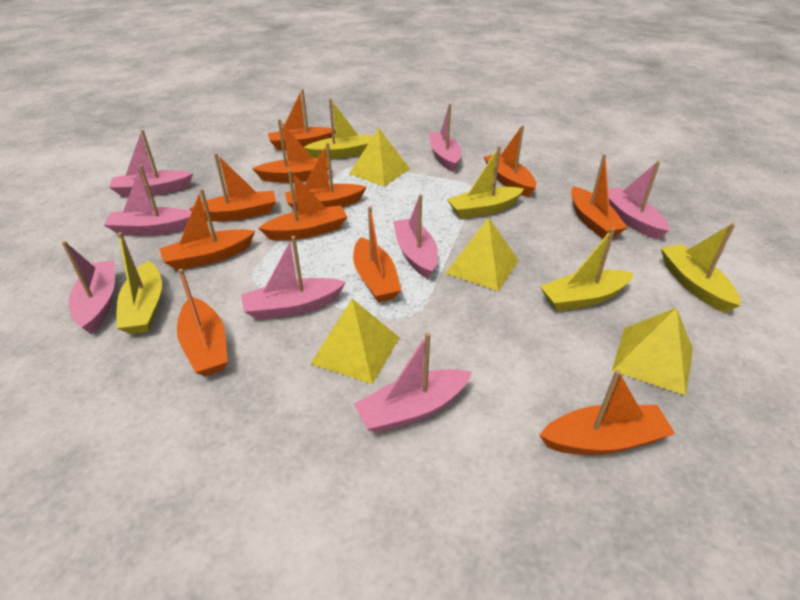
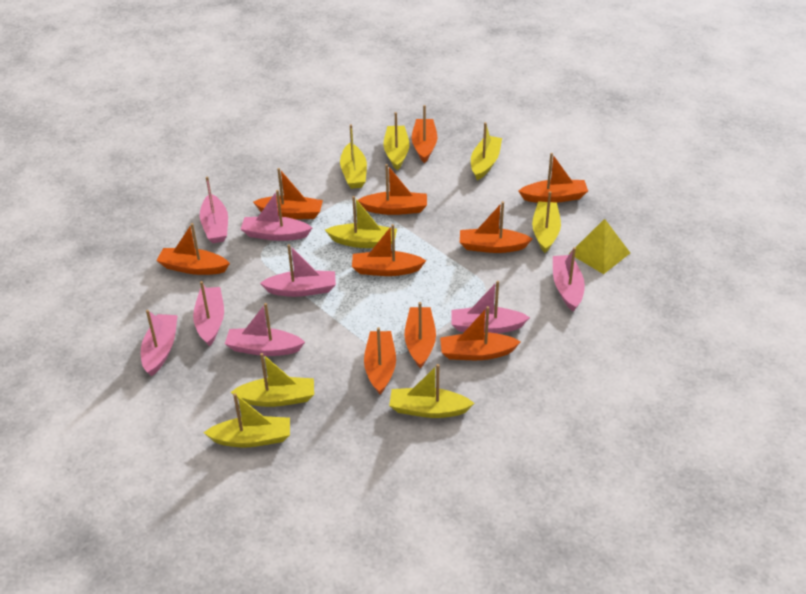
orange boat: [160,189,255,270] [177,269,228,376] [189,153,276,222] [252,119,328,182] [258,169,347,241] [268,89,335,150] [285,143,366,211] [353,207,402,303] [484,125,536,197] [539,370,675,455] [571,154,628,239] = 11 -> [156,223,230,275] [253,168,323,219] [352,224,426,276] [358,164,427,215] [364,327,396,394] [404,302,436,368] [412,105,437,163] [440,306,521,360] [460,201,532,253] [519,153,588,203] = 10
yellow boat: [116,232,162,334] [304,99,372,159] [447,146,524,219] [540,228,634,311] [661,223,740,313] = 5 -> [204,393,290,447] [231,353,314,407] [325,196,397,248] [340,124,367,189] [384,112,410,170] [389,364,475,418] [471,122,502,180] [532,191,561,253] = 8
yellow pyramid: [310,299,399,384] [349,128,410,187] [445,218,519,291] [612,308,693,396] = 4 -> [569,219,630,274] = 1

